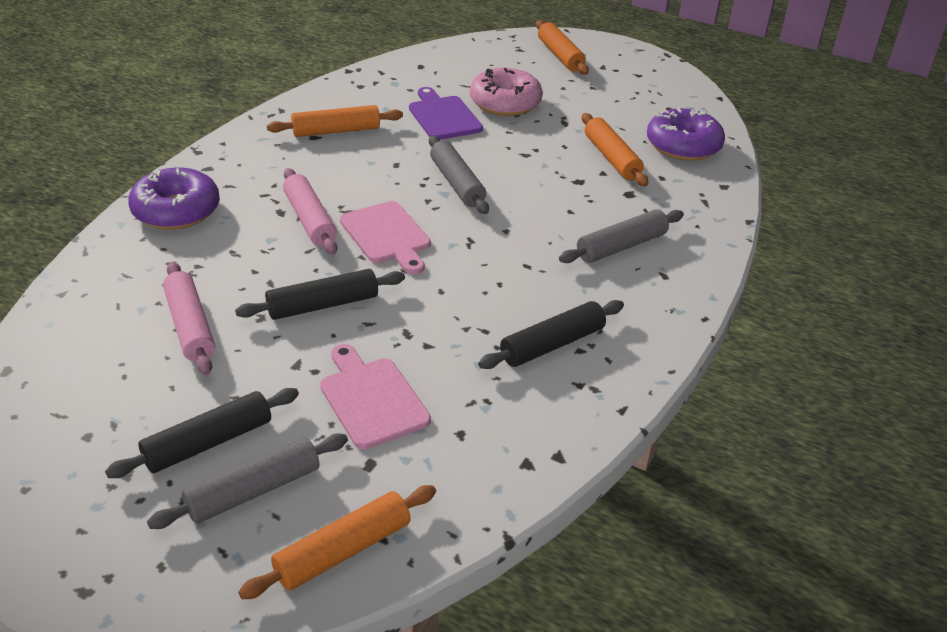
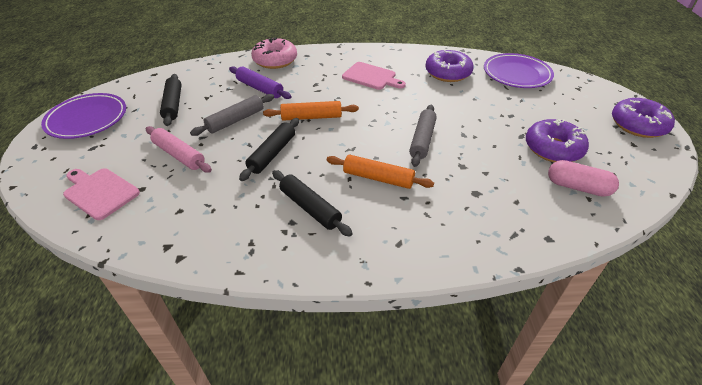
grey rolling pin: [147,434,348,529] [429,136,489,214] [559,209,684,263] = 3 -> [190,94,274,136] [409,105,437,167] = 2
orange rolling pin: [238,485,436,599] [267,105,403,137] [536,20,589,75] [582,113,648,186] = 4 -> [263,101,359,121] [327,155,434,189] = 2
pink capsule: none = 0 -> [548,160,619,197] = 1
pink rolling pin: [163,262,215,375] [283,168,337,255] = 2 -> [146,126,212,173] = 1
purple cutting board: [409,87,483,140] = 1 -> none = 0
purple donut: [128,167,220,230] [647,108,725,161] = 2 -> [425,50,474,82] [526,119,589,162] [612,98,675,138] = 3
purple plate: none = 0 -> [41,93,126,139] [484,53,554,88] = 2
purple rolling pin: none = 0 -> [229,66,291,99] = 1

